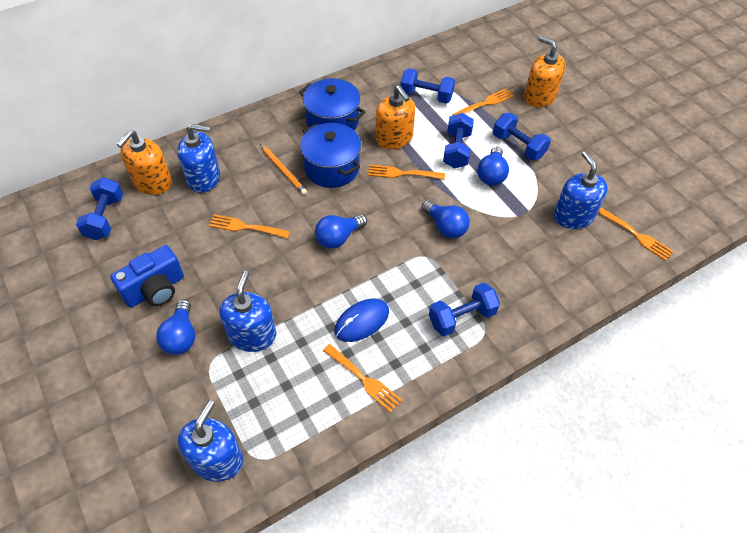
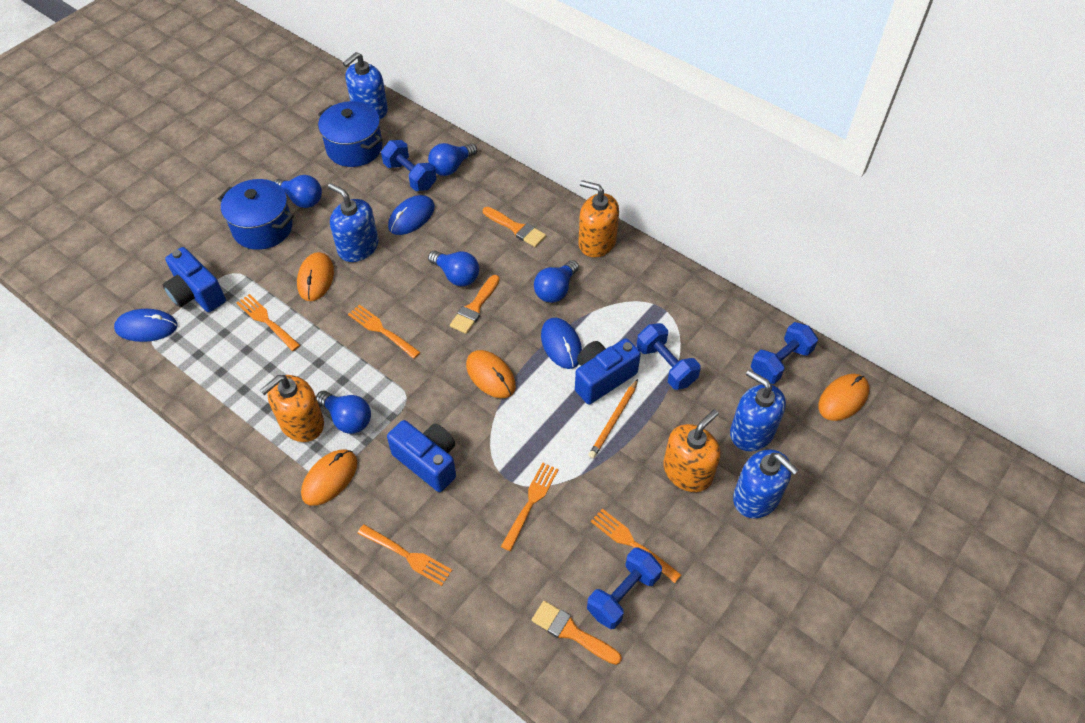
blue camera: [110,245,184,308] = 1 -> [163,247,226,312] [387,420,456,492] [575,338,641,404] = 3
blue dumbbell: [76,177,123,240] [400,68,455,103] [429,283,500,337] [443,113,474,168] [493,113,551,161] = 5 -> [381,140,436,191] [587,547,662,629] [637,323,701,390] [751,322,818,384] = 4
blue light bulb: [156,299,195,355] [315,214,367,249] [422,200,470,239] [477,146,509,186] = 4 -> [274,175,322,208] [316,391,371,434] [428,143,477,176] [428,251,479,286] [534,260,579,303] = 5
blue mouse: [335,299,389,342] = 1 -> [114,309,177,342] [388,195,435,235] [541,318,582,369] = 3
orange brush: none = 0 -> [450,275,500,334] [483,207,546,247] [532,601,622,665] = 3
orange mouse: none = 0 -> [297,252,334,301] [301,450,357,506] [466,350,516,398] [818,374,869,421] = 4

